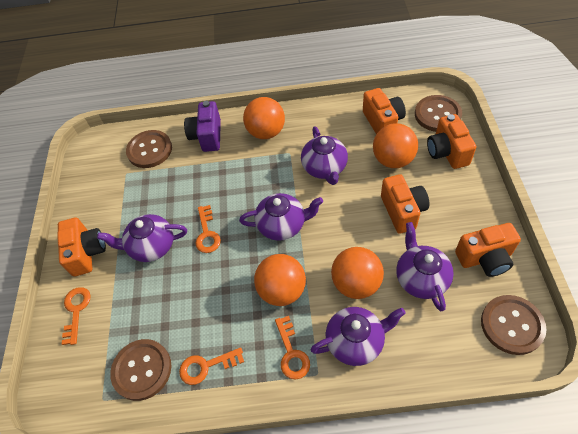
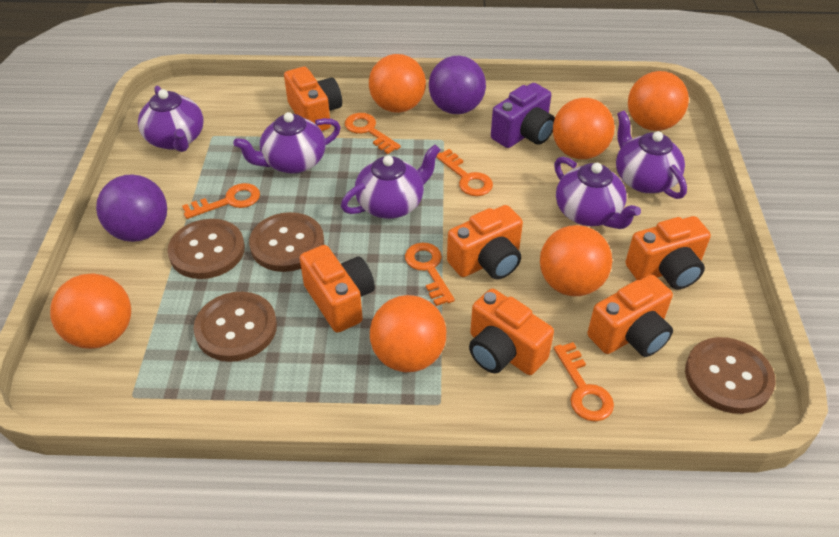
orange ball: [243,97,285,139] [254,254,306,306] [331,247,384,299] [373,123,418,168] = 4 -> [50,273,131,349] [369,54,426,113] [370,295,446,372] [540,225,612,296] [553,98,615,159] [628,71,689,131] = 6
orange camera: [57,217,106,277] [363,88,406,134] [381,174,429,234] [427,114,476,169] [455,223,521,277] = 5 -> [284,67,342,131] [300,245,375,333] [447,205,523,279] [469,289,554,375] [587,275,673,357] [625,216,711,289] = 6
orange key: [62,287,91,345] [179,347,244,385] [195,205,221,253] [275,316,310,380] = 4 -> [182,183,260,219] [345,113,401,154] [405,243,455,306] [436,149,493,196] [554,342,614,422] = 5
purple ball: none = 0 -> [96,174,167,242] [429,56,486,114] = 2

